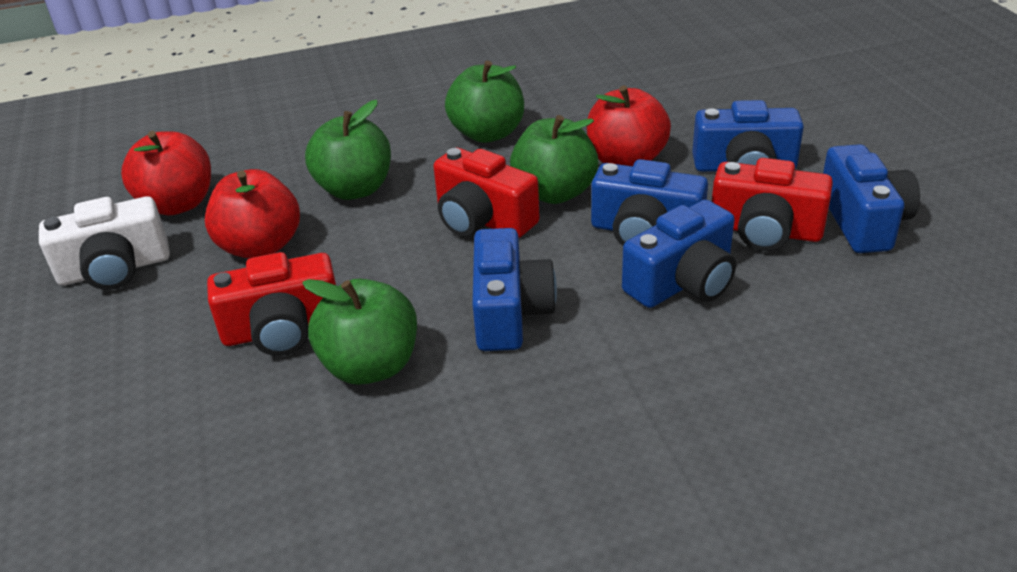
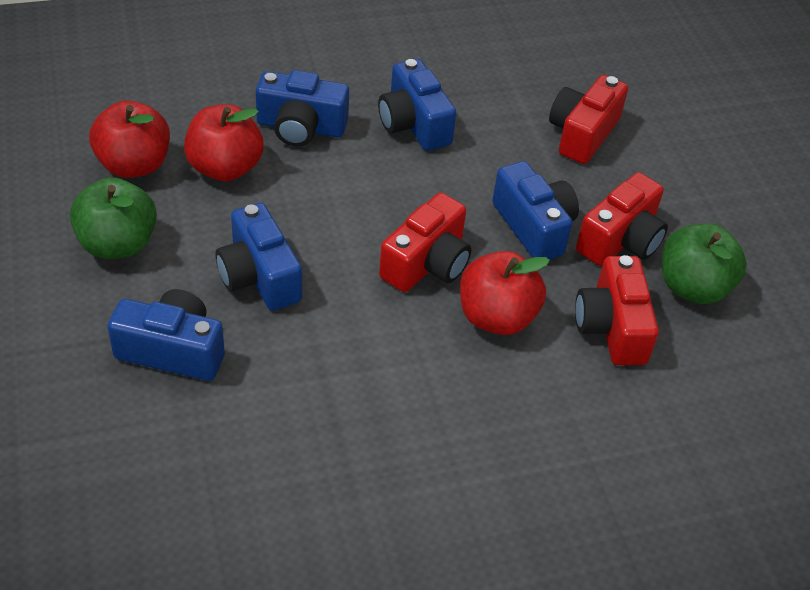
green apple: [302,279,417,385] [305,100,391,200] [445,61,524,143] [510,115,599,204] = 4 -> [70,177,157,259] [662,223,747,304] = 2
red camera: [207,252,336,356] [433,148,540,238] [712,158,833,251] = 3 -> [379,193,471,292] [549,75,628,164] [575,255,659,365] [576,172,668,266] = 4
white camera: [39,196,170,290] = 1 -> none = 0

